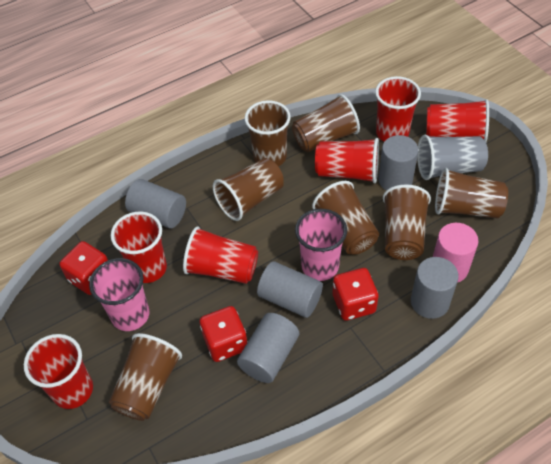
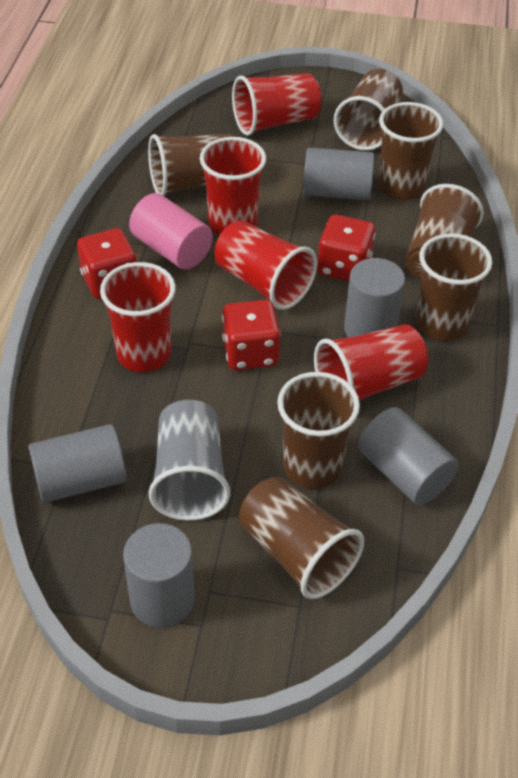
pink cup: [89,258,150,331] [295,209,347,281] = 2 -> none = 0
red cup: [24,334,93,409] [111,211,167,283] [183,226,258,284] [315,138,379,183] [375,76,421,142] [426,99,489,142] = 6 -> [100,262,176,372] [200,137,266,235] [214,220,317,310] [232,73,321,136] [314,324,428,401] = 5

